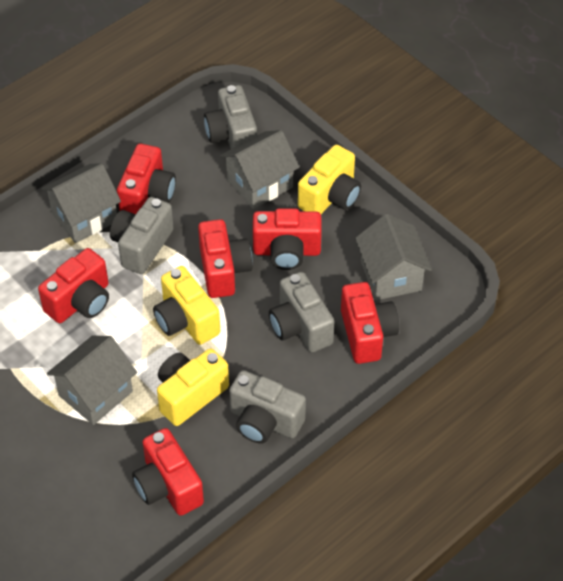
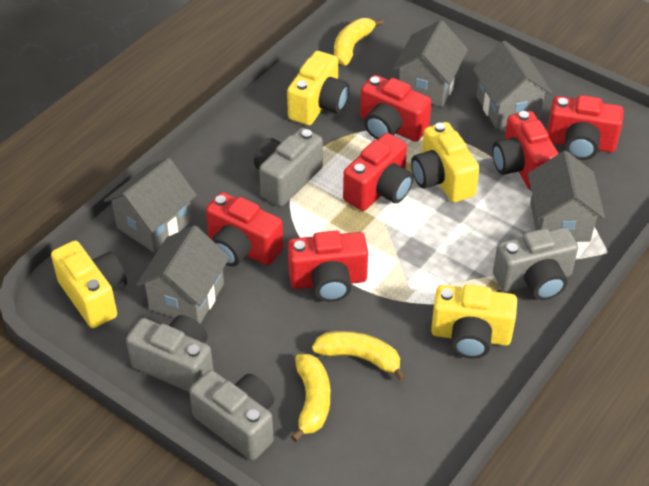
grey house: [41,163,121,243] [47,336,137,425] [220,130,299,209] [355,214,432,300] = 4 -> [104,158,197,252] [136,225,230,324] [393,20,468,107] [473,41,552,129] [528,151,605,242] = 5
yellow banana: none = 0 -> [291,354,330,442] [312,331,406,381] [334,18,384,65] = 3
yellow camera: [153,266,220,345] [157,348,229,426] [298,145,361,214] = 3 -> [51,241,127,328] [287,51,350,125] [411,122,480,202] [431,285,517,359] = 4

